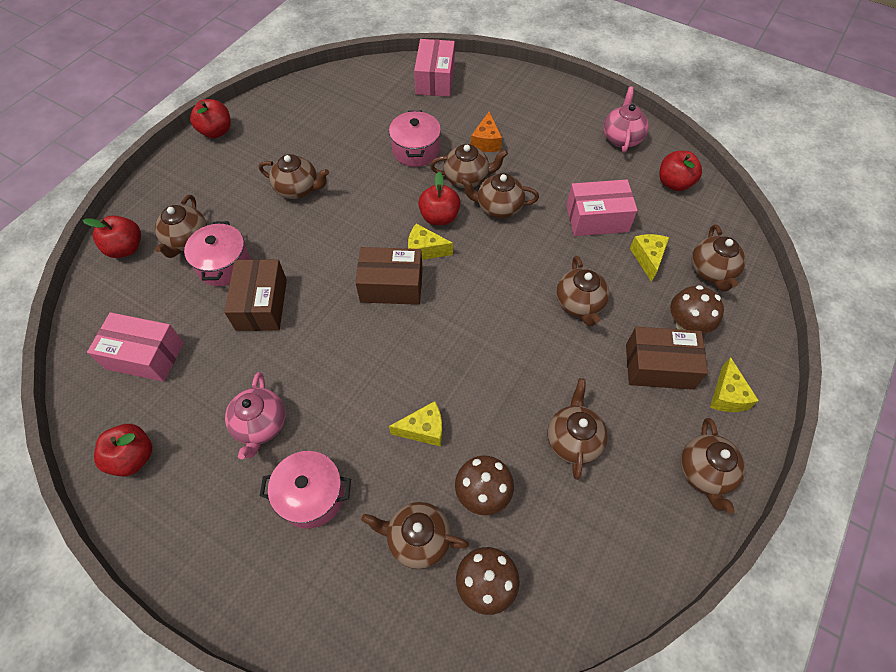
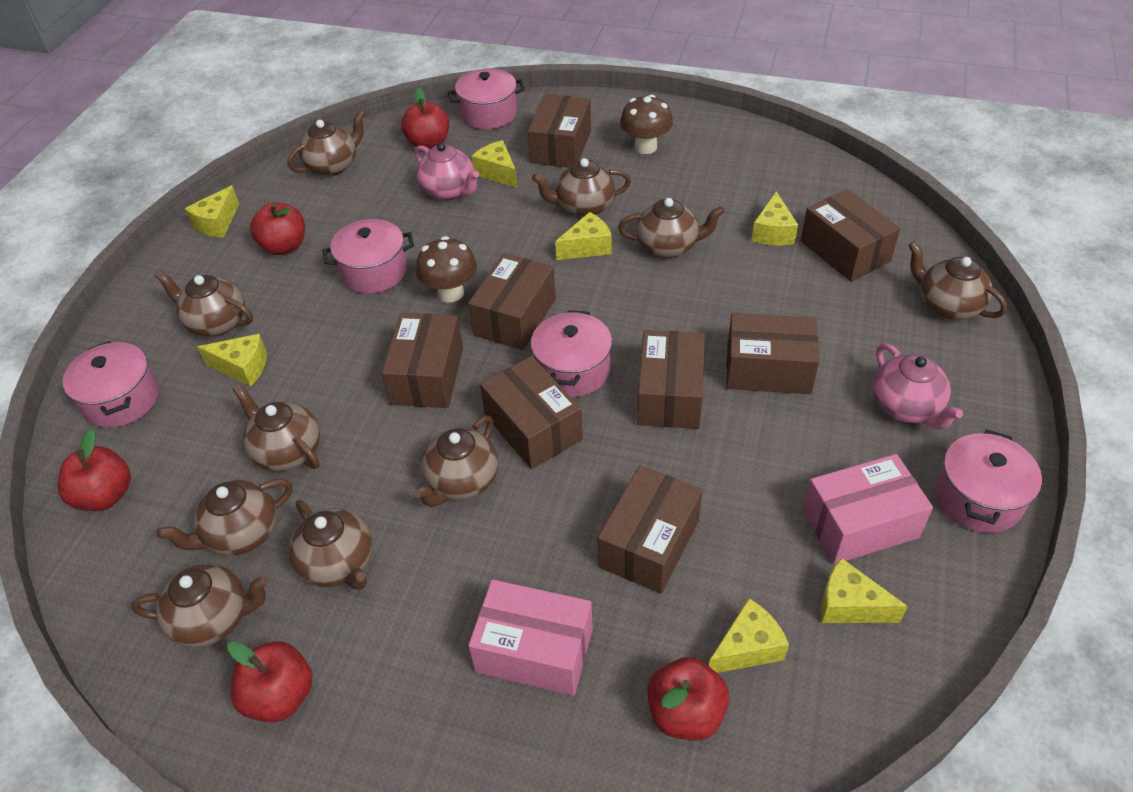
brown box: [224,259,287,331] [355,247,423,305] [626,327,708,390] = 3 -> [382,313,463,408] [468,253,556,350] [480,356,583,469] [528,94,591,168] [598,465,702,594] [637,330,705,429] [726,313,819,394] [801,189,900,282] = 8
brown mushroom: [455,456,514,515] [456,547,520,615] [670,285,724,333] = 3 -> [416,236,477,302] [620,94,673,154] = 2
brown teapot: [155,195,207,258] [259,154,329,199] [361,502,469,569] [430,144,508,188] [460,173,539,218] [547,378,608,479] [556,256,610,326] [681,418,745,514] [692,224,746,292] = 9 -> [131,564,268,647] [155,270,253,336] [156,479,293,555] [232,384,320,471] [288,110,365,176] [289,500,372,590] [413,415,498,507] [532,158,631,217] [618,198,725,258] [908,241,1007,320] = 10
orange cheese: [471,111,502,152] = 1 -> none = 0
pink box: [87,312,184,382] [414,39,455,97] [566,179,638,236] = 3 -> [468,580,593,696] [803,454,933,564] = 2
pink pot: [184,221,250,286] [260,451,351,529] [389,111,441,167] = 3 -> [63,341,159,428] [322,219,414,294] [448,69,525,129] [531,310,612,397] [935,430,1042,533] = 5
yellow cheese: [389,401,442,447] [408,223,453,260] [630,234,669,282] [710,357,759,412] = 4 -> [184,186,239,238] [197,334,267,387] [471,140,517,188] [555,212,612,260] [709,598,789,673] [752,191,798,246] [821,558,908,623] = 7

